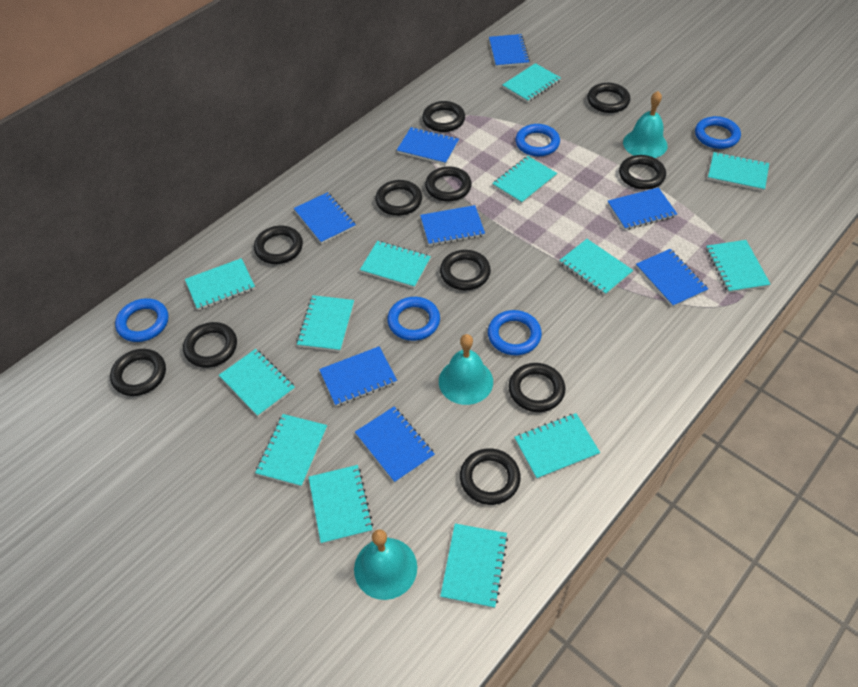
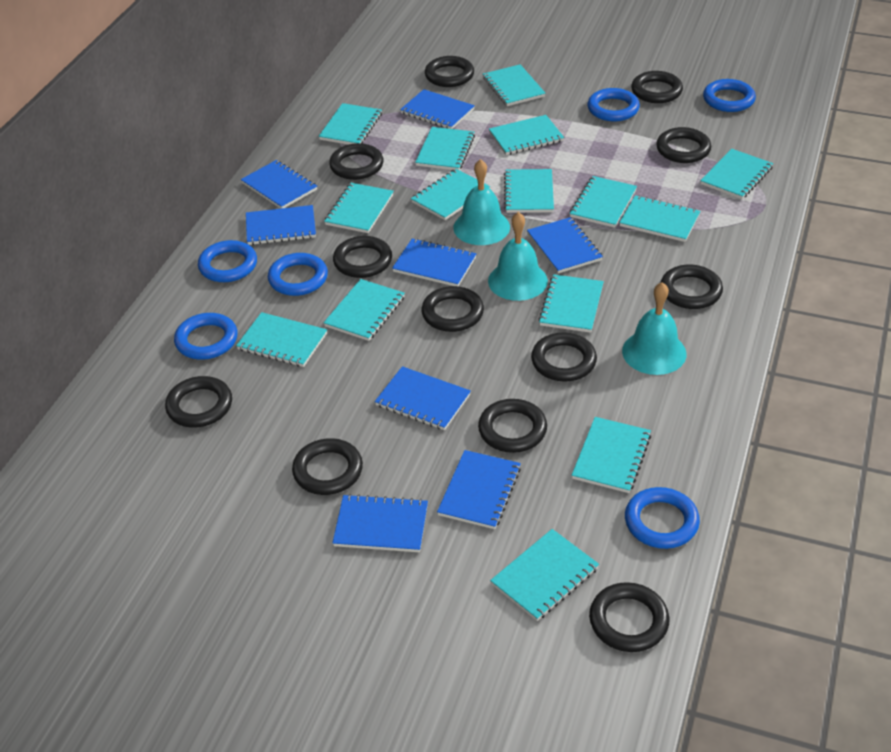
black ring: [110,349,166,396] [183,322,237,368] [254,226,303,264] [375,180,422,216] [422,101,465,132] [425,166,472,202] [440,250,491,290] [460,448,521,505] [509,363,565,412] [587,83,630,113] [619,155,666,190] = 11 -> [165,376,232,428] [292,438,363,495] [329,143,384,180] [333,236,392,278] [421,286,484,332] [425,56,474,87] [478,399,547,453] [531,332,597,381] [589,582,669,652] [631,71,683,103] [656,127,711,163] [661,264,723,309] = 12
blue ring: [115,298,168,342] [387,297,440,341] [488,310,542,355] [515,124,560,156] [695,116,741,149] = 5 -> [174,313,237,360] [198,240,257,282] [268,253,328,296] [588,88,640,121] [625,487,700,549] [703,79,756,112] = 6
turquoise notebook: [185,258,255,310] [219,349,295,417] [255,414,327,487] [297,295,354,352] [308,465,374,544] [360,241,431,288] [440,524,508,608] [492,156,557,204] [502,63,561,102] [514,413,600,479] [559,239,633,295] [706,240,771,293] [708,152,769,191] = 13 -> [236,312,327,367] [319,103,382,145] [323,279,405,341] [324,183,394,233] [411,169,490,220] [415,127,475,170] [483,64,546,106] [489,115,564,155] [490,529,599,621] [504,169,554,213] [538,274,604,333] [570,176,637,228] [572,417,651,493] [619,195,700,242] [700,149,773,199] = 15

